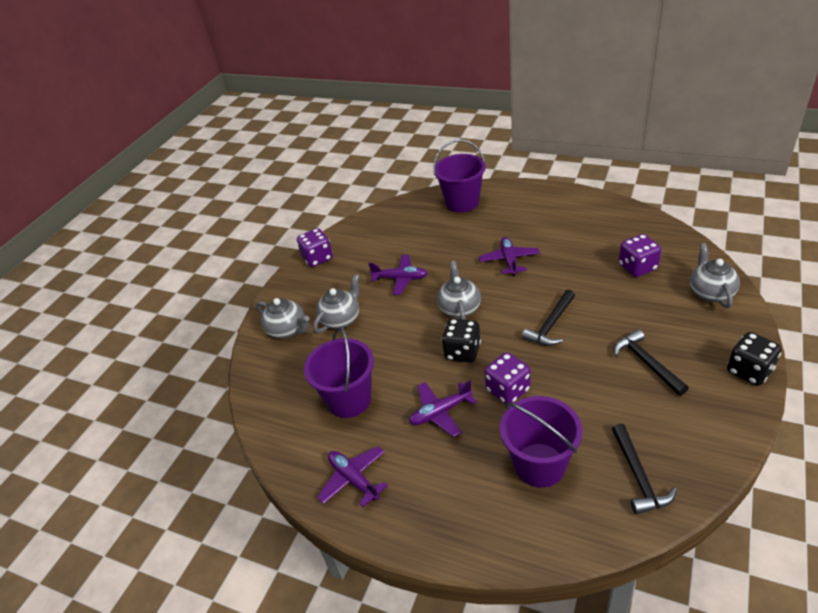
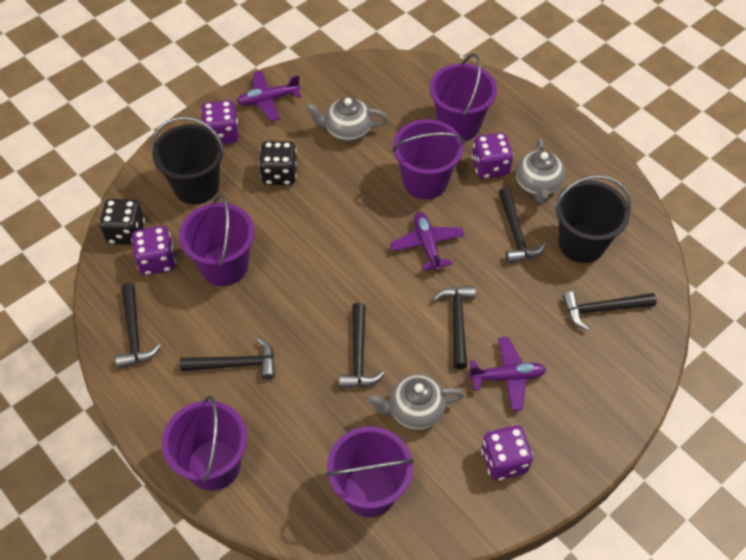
black bucket: none = 0 -> [152,116,225,205] [554,175,631,263] = 2
black hammer: [522,289,575,346] [612,424,677,514] [614,329,689,396] = 3 -> [115,283,161,369] [180,337,275,380] [339,303,385,388] [432,286,476,369] [499,188,546,263] [562,291,656,331] = 6
grey teapot: [256,298,309,338] [313,274,360,333] [437,261,481,320] [690,243,740,308] = 4 -> [306,97,388,141] [368,374,464,430] [516,138,565,204] = 3
purple bucket: [304,327,374,418] [433,139,486,213] [500,396,583,488] = 3 -> [162,396,247,491] [179,194,254,286] [326,426,414,517] [392,119,464,199] [430,53,497,141] = 5
purple dice: [297,228,333,267] [485,352,531,404] [619,234,661,277] = 3 -> [131,226,176,275] [201,100,239,144] [472,133,513,179] [481,425,533,481] = 4
purple plane: [317,446,388,507] [369,255,428,295] [409,380,477,437] [479,237,540,276] = 4 -> [237,71,301,121] [390,212,465,271] [468,337,546,411] = 3

